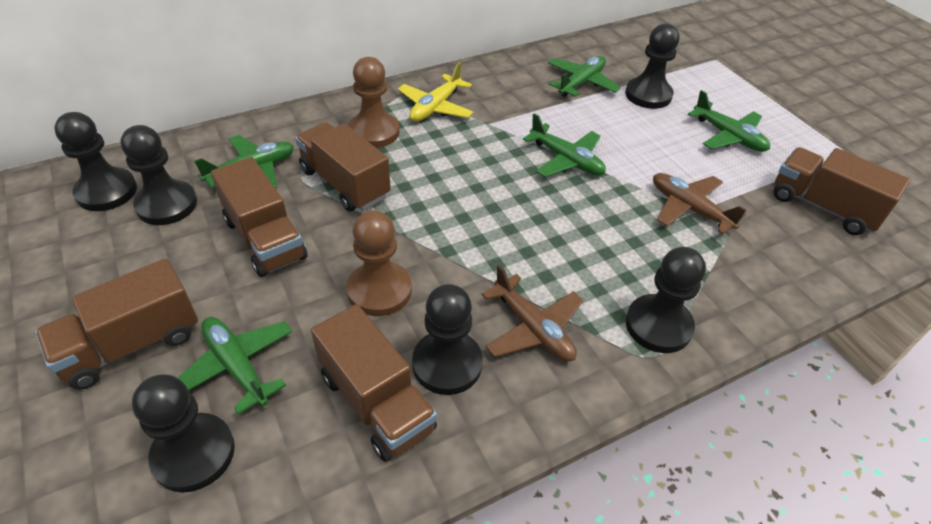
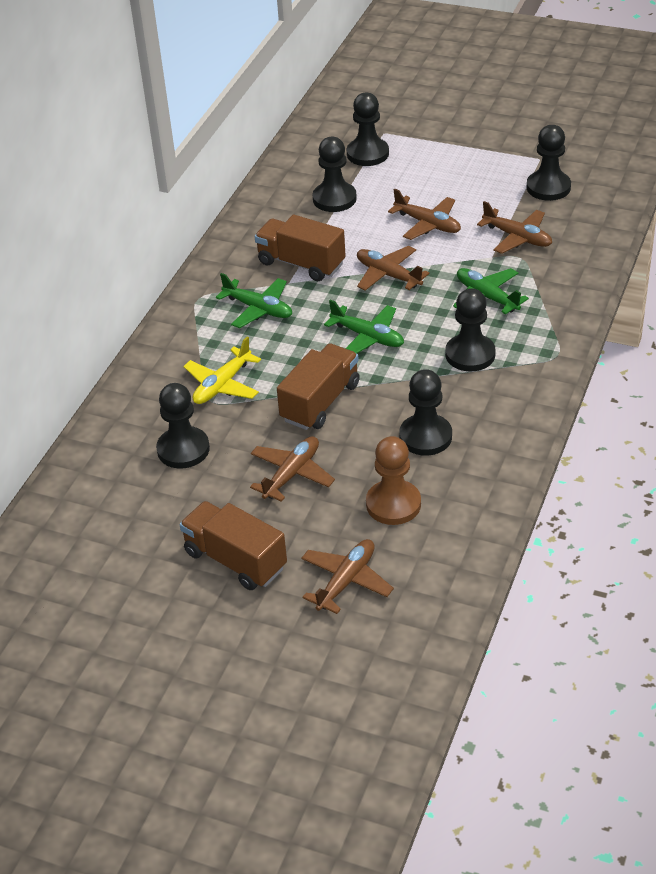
brown pawn: [347,210,412,316] [348,57,400,148] = 2 -> [366,436,421,525] = 1
brown plane: [482,265,584,361] [653,173,746,234] = 2 -> [250,436,335,502] [301,539,394,614] [357,246,430,291] [388,189,461,240] [477,201,552,254] = 5
brown truck: [35,258,198,390] [211,157,307,277] [295,122,391,211] [311,304,437,462] [774,147,910,235] = 5 -> [180,501,287,590] [254,215,346,281] [277,343,360,430] = 3
green plane: [178,317,293,415] [194,135,294,188] [523,113,606,177] [548,56,621,97] [688,90,770,152] = 5 -> [216,273,292,328] [324,300,404,353] [453,268,529,315] = 3

